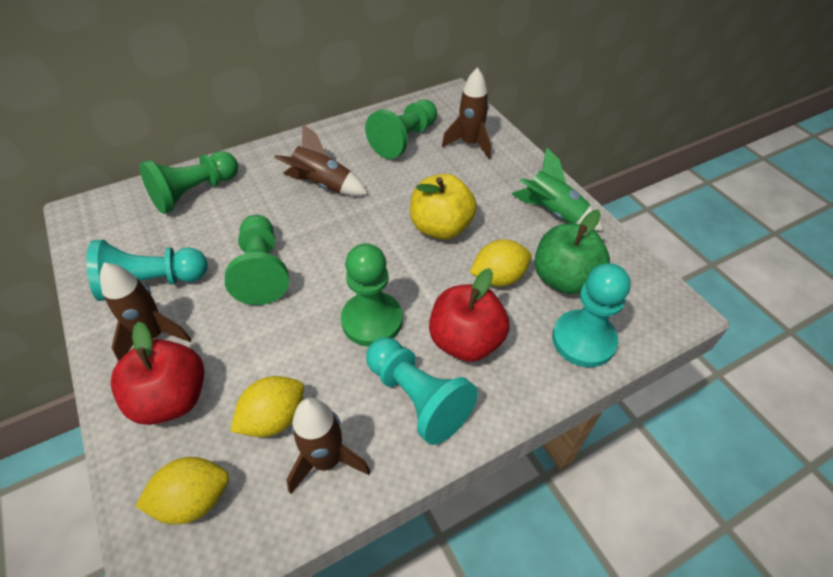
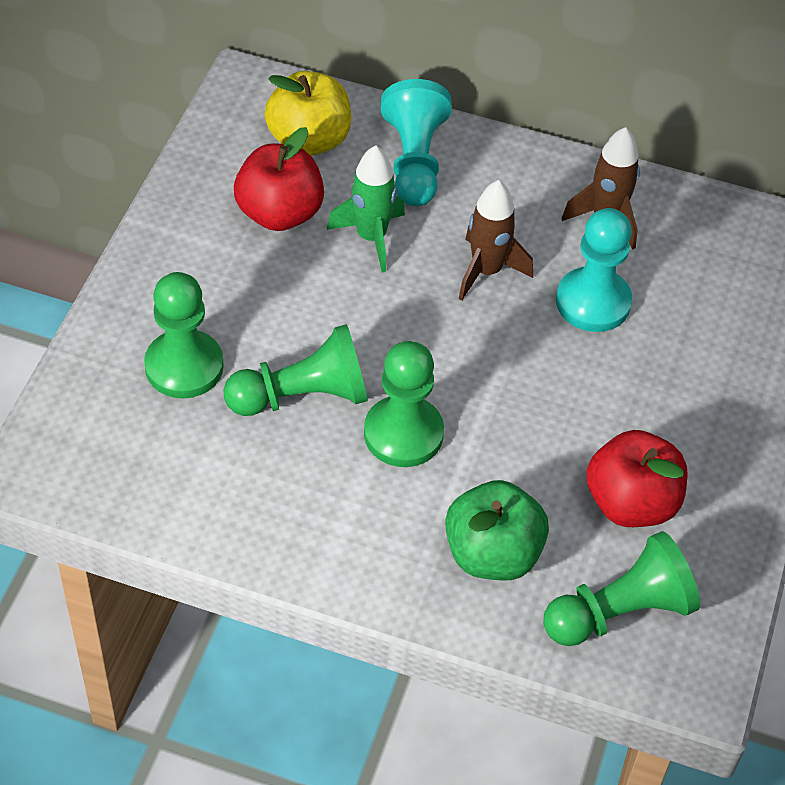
brown rocket: [100,263,191,362] [274,124,368,196] [286,398,371,494] [442,67,491,159] = 4 -> [459,180,533,300] [562,127,640,250] = 2
turquoise pawn: [86,240,208,301] [366,337,478,445] [552,263,631,367] = 3 -> [381,79,452,206] [556,208,632,332] = 2
yellow lemon: [135,457,229,524] [230,376,304,437] [470,239,531,286] = 3 -> none = 0

